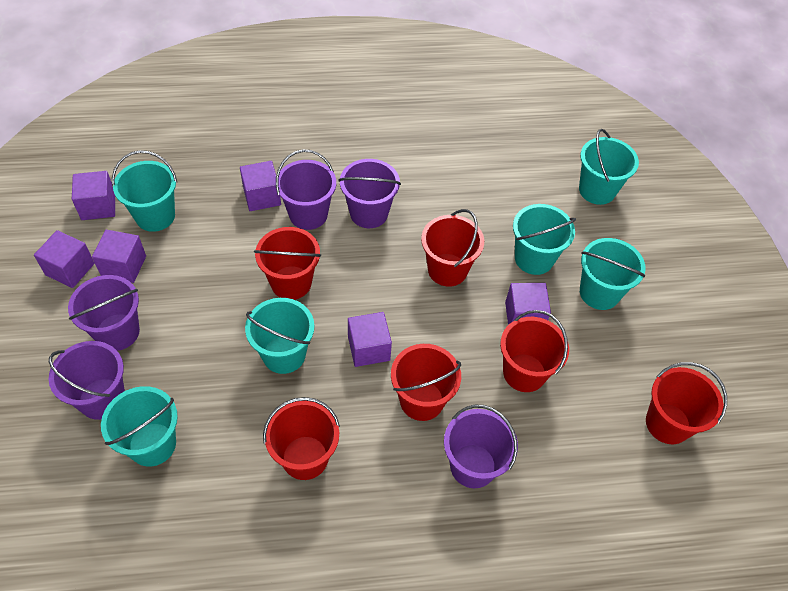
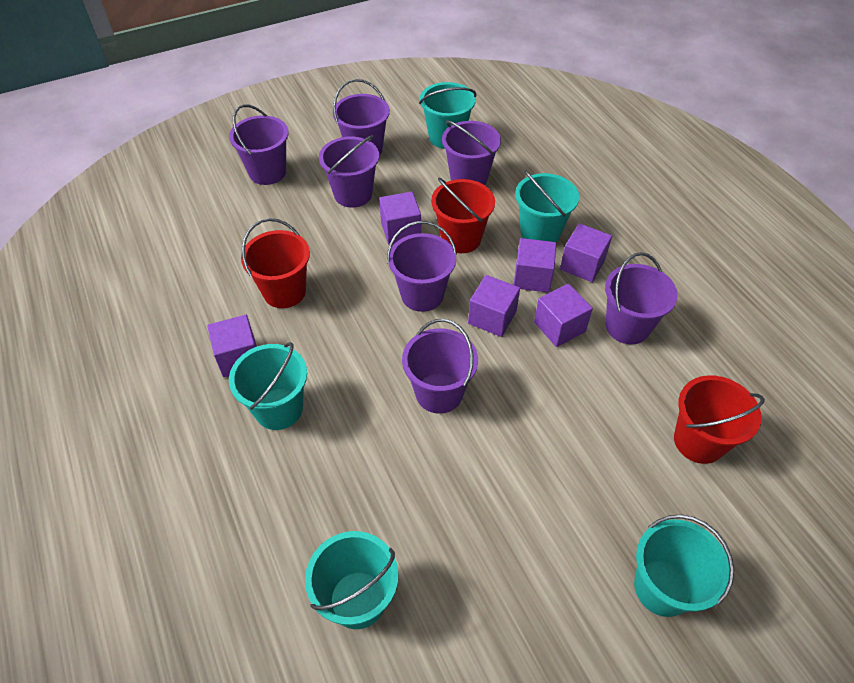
purple bucket: [49,341,125,420] [68,275,140,351] [276,149,336,230] [339,159,401,228] [444,405,518,488] = 5 -> [229,104,289,185] [319,135,379,208] [333,79,390,156] [387,221,457,312] [402,319,478,414] [442,120,501,185] [605,252,678,344] = 7
red bucket: [254,227,321,300] [263,397,340,480] [391,344,461,421] [421,209,484,287] [500,310,569,392] [646,362,727,444] = 6 -> [241,218,310,308] [431,178,495,253] [674,375,765,464] = 3
turquoise bucket: [101,386,178,467] [112,150,177,232] [245,298,314,374] [513,204,576,275] [579,129,639,205] [580,238,646,310] = 6 -> [229,342,307,430] [305,531,399,629] [419,82,477,149] [515,170,579,242] [634,514,734,617] = 5

